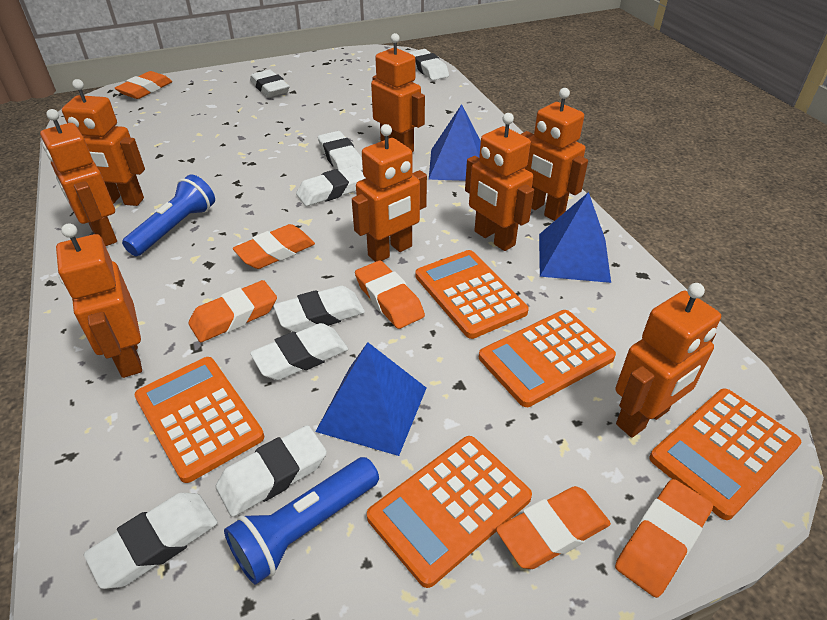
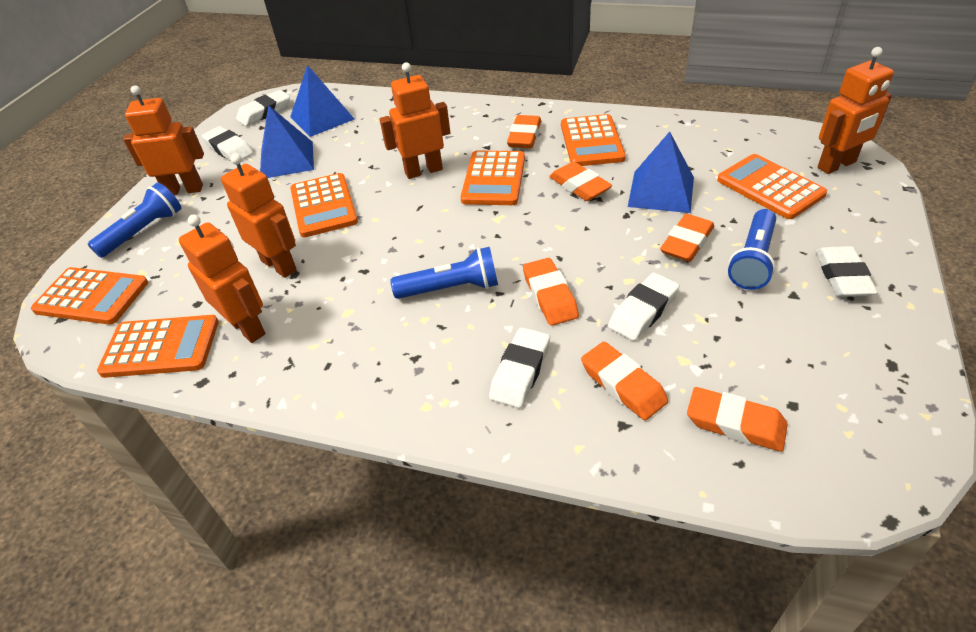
blue flashlight: [122,174,215,256] [224,457,379,584] = 2 -> [88,182,181,258] [390,247,498,299] [728,209,776,290] = 3
orange calculator: [135,357,264,483] [367,436,532,588] [416,250,529,339] [479,310,616,407] [649,388,801,520] = 5 -> [31,267,148,325] [97,315,219,378] [290,173,358,238] [460,151,525,205] [561,114,626,166] [717,154,827,219] = 6
orange robot: [40,109,117,246] [56,223,142,378] [62,79,145,206] [352,124,427,262] [371,33,425,152] [465,113,534,251] [521,88,588,221] [615,283,721,438] = 8 -> [123,85,204,195] [179,214,266,343] [221,154,297,278] [379,62,450,179] [818,47,894,174] = 5
white eraser: [84,493,218,589] [216,425,327,517] [250,70,289,97] [250,323,348,380] [273,286,365,332] [296,165,366,206] [318,131,363,171] [409,49,449,80] = 8 -> [201,126,254,161] [236,90,290,126] [489,327,550,408] [608,272,680,341] [816,246,878,297] = 5

